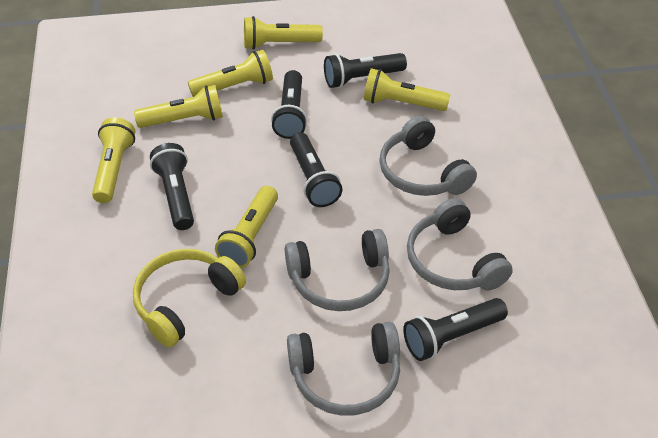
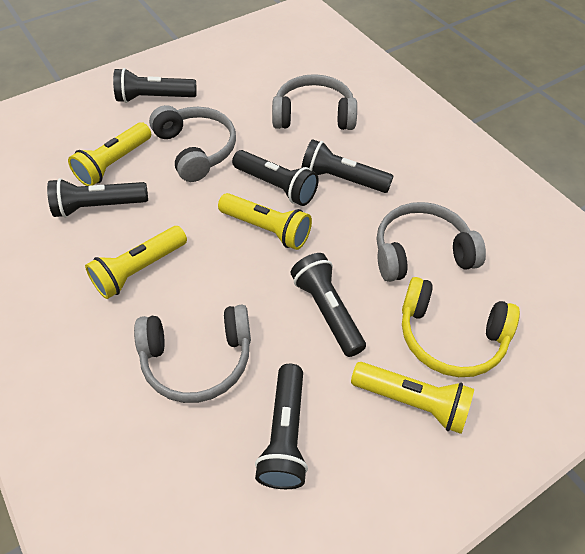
black flashlight: [150,143,194,230] [271,70,307,139] [290,132,342,207] [324,53,407,88] [403,298,508,361] = 5 -> [47,178,148,218] [113,68,196,103] [232,150,319,206] [255,364,308,489] [291,253,366,357] [301,139,394,193] = 6
yellow flashlight: [92,117,135,203] [134,85,223,128] [188,50,273,97] [215,186,278,268] [244,16,323,50] [364,68,450,111] = 6 -> [68,122,151,186] [85,226,187,299] [218,193,312,250] [351,362,474,434] = 4

